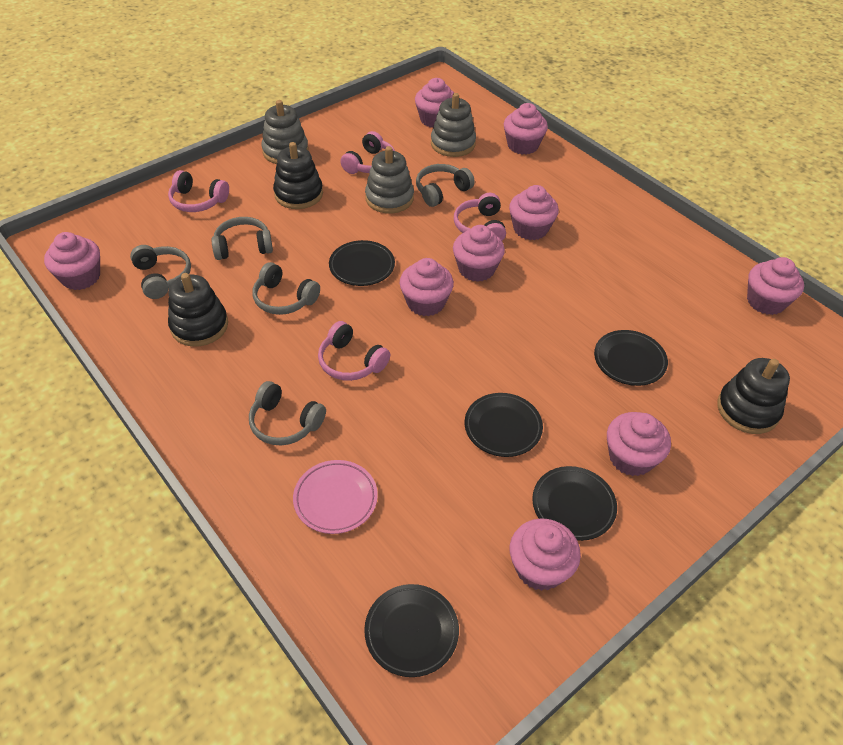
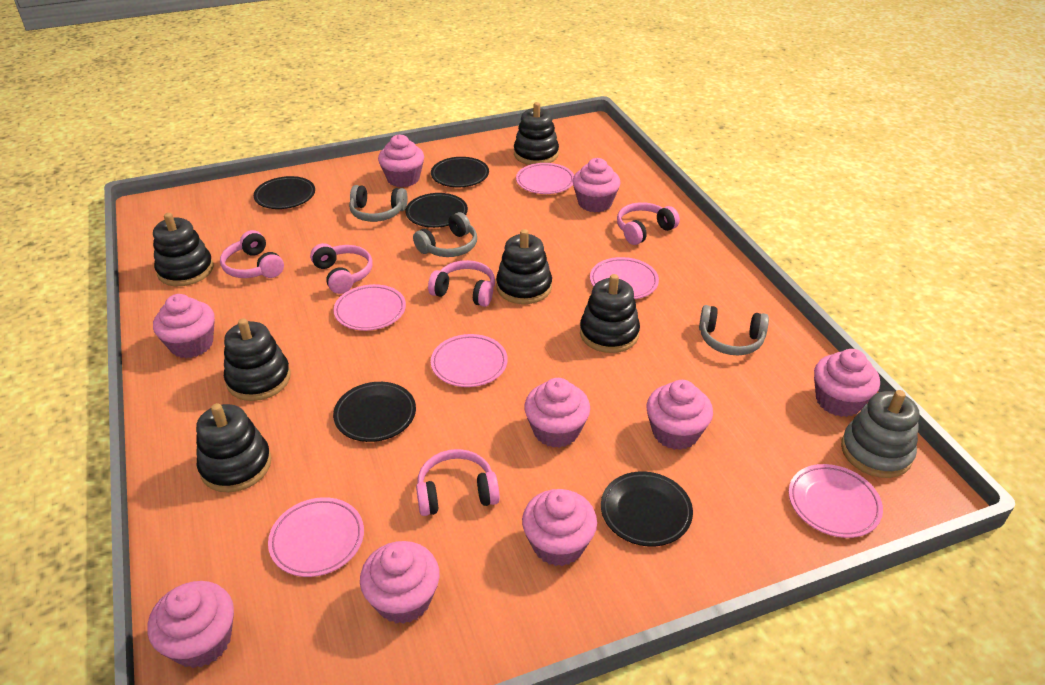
black stacking toy: [168,273,228,347] [273,142,323,209] [717,358,790,434] = 3 -> [153,213,213,286] [196,403,271,493] [224,318,291,401] [496,229,552,304] [514,102,559,165] [580,274,640,353] = 6
grey headphones: [130,245,191,299] [211,217,273,260] [249,381,326,445] [253,262,320,315] [416,164,475,207] = 5 -> [349,185,408,222] [413,212,477,257] [699,305,769,355] = 3
grey stacking toy: [262,100,309,164] [365,146,414,213] [431,93,476,157] = 3 -> [841,390,920,478] = 1
pink headphones: [168,170,229,212] [318,321,390,381] [340,131,395,174] [454,193,506,241] = 4 -> [220,230,284,278] [310,243,372,294] [416,449,500,516] [428,260,495,307] [617,202,680,245] = 5
pink plate: [293,460,378,534] = 1 -> [268,497,364,577] [334,284,406,331] [431,334,508,387] [516,163,574,194] [590,257,659,299] [789,464,883,538] = 6

